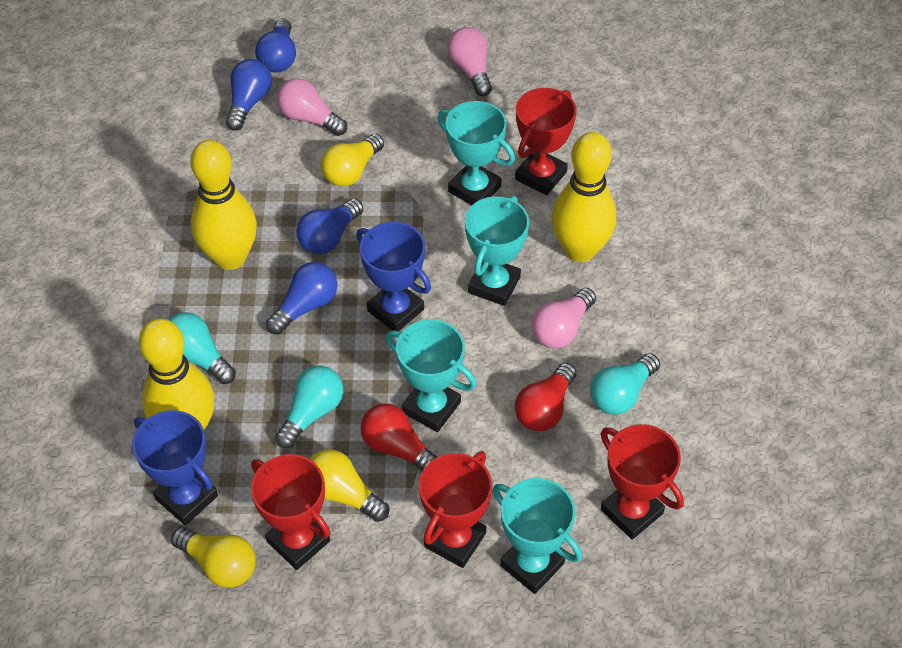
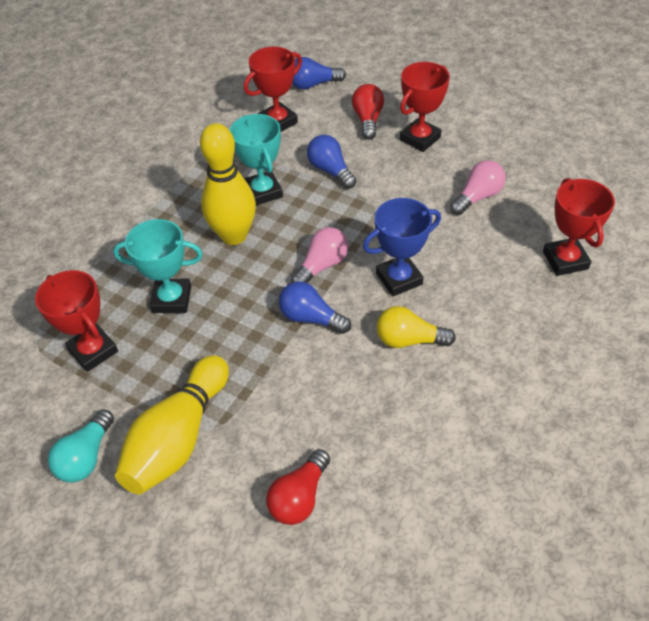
blue light bulb: [226,59,272,131] [255,18,296,72] [266,262,337,334] [296,198,363,254] = 4 -> [279,281,351,334] [292,57,346,89] [307,135,356,189] = 3
blue trophy: [132,410,218,525] [356,222,431,331] = 2 -> [363,198,441,296] = 1
pink light bulb: [277,78,347,136] [447,27,492,96] [531,288,596,349] = 3 -> [291,227,348,283] [450,160,506,215] = 2
turquoise light bulb: [168,312,236,384] [275,366,343,448] [590,353,660,415] = 3 -> [48,409,114,482] = 1
turquoise trophy: [386,319,477,432] [437,101,515,205] [465,196,529,306] [492,478,582,594] = 4 -> [113,219,203,313] [230,114,283,206] = 2
yellow bowling pin: [139,318,214,431] [190,140,257,270] [552,132,616,262] = 3 -> [115,355,229,494] [200,123,256,245] = 2
yellow light bulb: [171,527,256,588] [310,450,389,522] [321,134,384,187] = 3 -> [377,306,456,348] = 1

